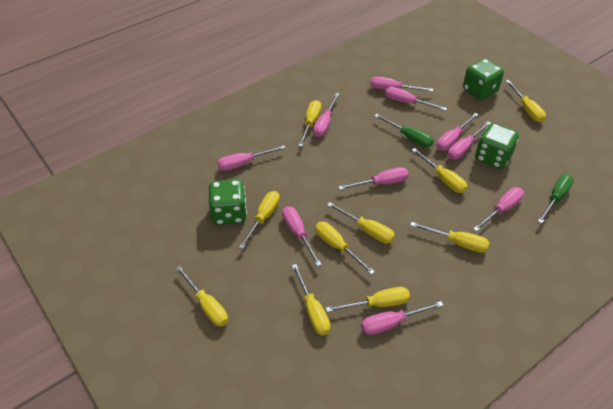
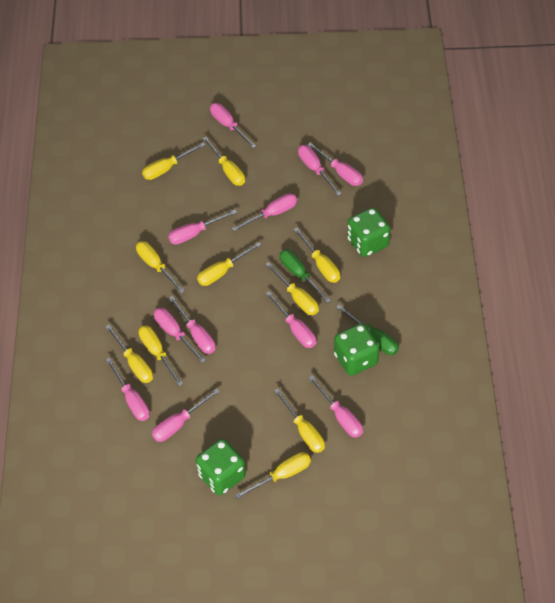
pink screwdriver: [218,145,285,171] [282,206,322,266] [313,93,339,137] [338,167,409,190] [361,301,444,335] [370,77,433,92] [385,87,447,111] [436,113,479,151] [448,122,491,160] [473,187,524,231] = 10 -> [106,358,150,421] [152,388,220,442] [154,308,206,363] [168,210,237,245] [169,296,216,354] [210,103,256,148] [232,193,297,231] [265,291,316,348] [298,145,341,196] [307,143,363,186] [309,376,363,438] = 11

